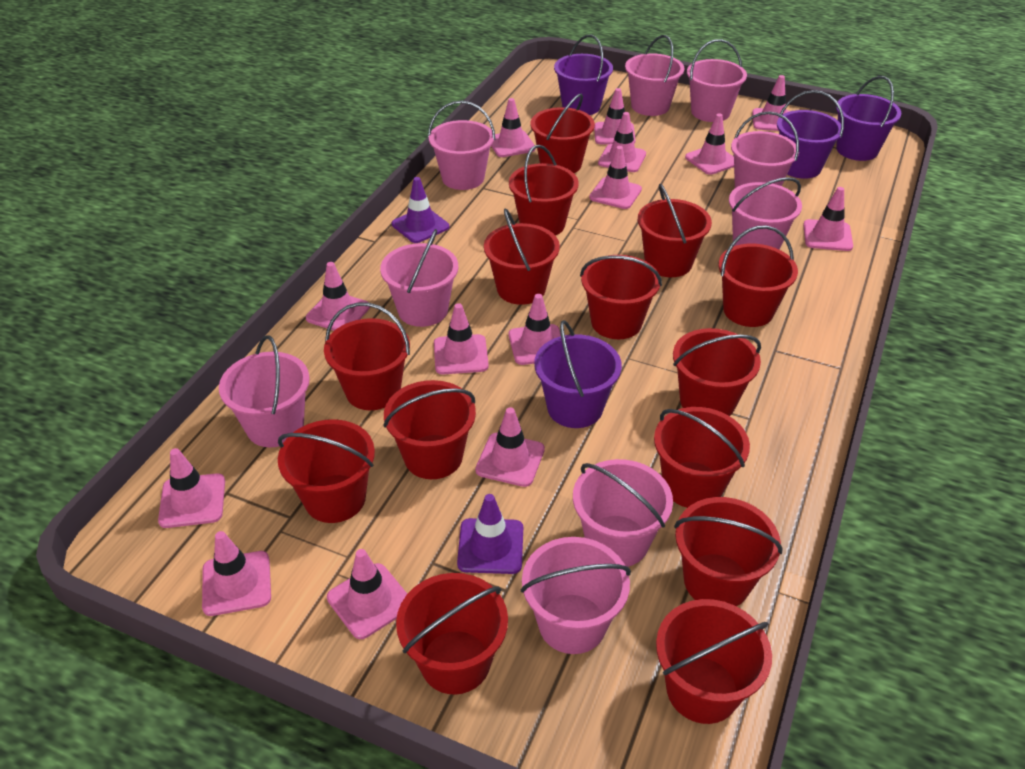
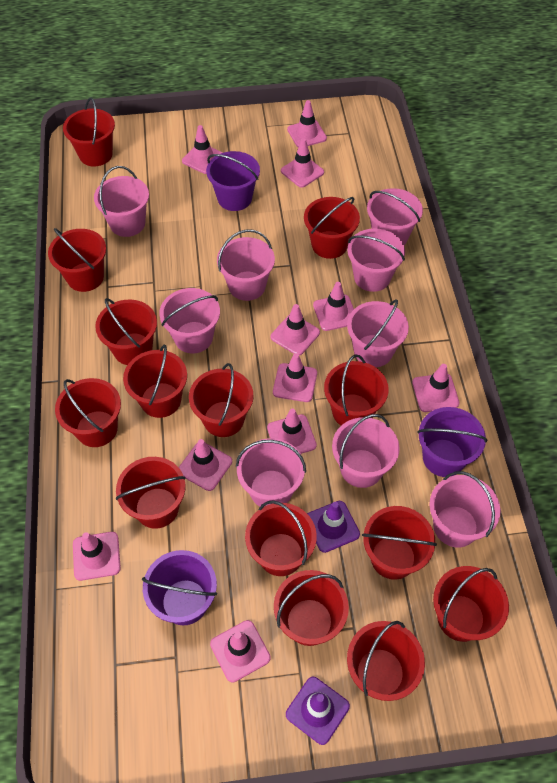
pink traffic cone: [158,448,225,528] [202,531,271,616] [306,262,370,331] [327,549,407,639] [434,303,489,374] [475,407,545,487] [491,98,536,157] [509,294,561,365] [589,146,642,209] [594,88,635,145] [598,112,646,172] [685,113,734,175] [752,75,790,131] [803,187,853,251] = 14 -> [73,532,121,581] [179,439,232,491] [182,125,223,174] [210,620,271,683] [267,409,317,454] [270,304,320,355] [273,353,317,402] [281,138,324,188] [287,100,327,147] [313,282,354,331] [412,364,460,412] = 11
purple bucket: [534,320,622,428] [554,35,613,115] [777,90,844,179] [836,76,901,161] = 4 -> [142,550,217,625] [206,151,260,211] [417,407,488,477] = 3

